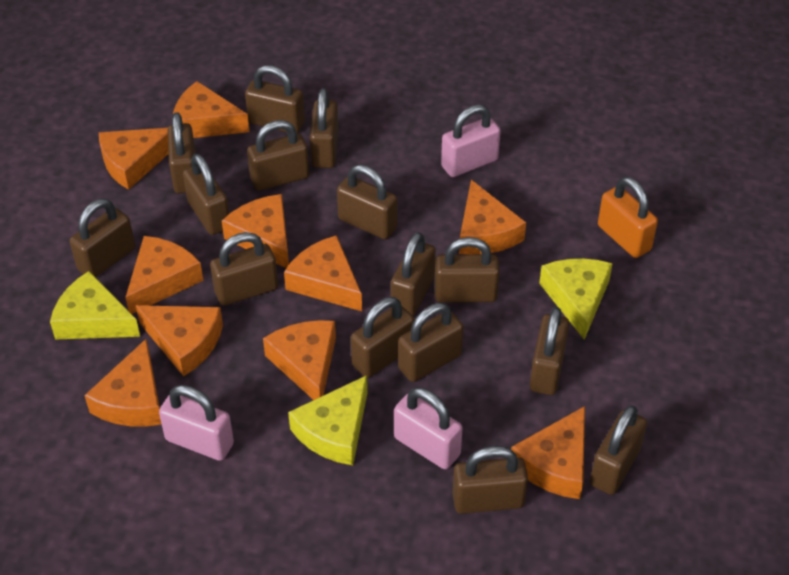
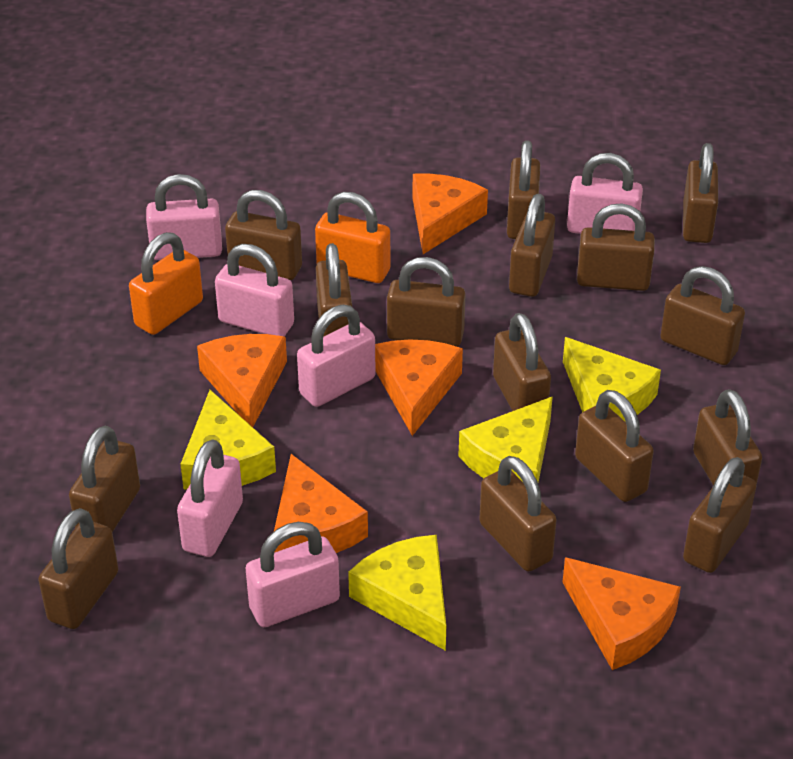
orange cheese: [84,339,161,427] [99,128,169,190] [125,236,204,314] [135,305,223,376] [173,81,250,138] [222,194,289,268] [263,320,336,400] [284,235,362,311] [459,180,526,254] [511,406,585,499] = 10 -> [197,334,287,427] [274,454,368,553] [375,340,463,436] [413,174,488,254] [562,557,681,670] = 5
orange padlock: [598,177,658,258] = 1 -> [129,232,203,335] [315,192,390,283] = 2
pink padlock: [159,385,234,461] [394,387,463,469] [441,105,501,177] = 3 -> [146,174,222,260] [177,439,243,557] [215,244,294,336] [246,522,340,627] [297,305,376,407] [567,153,643,234] = 6
yellow cheese: [50,271,140,339] [288,375,368,465] [539,258,613,340] = 3 -> [180,390,276,490] [348,535,446,651] [458,396,553,482] [563,337,661,422] = 4

